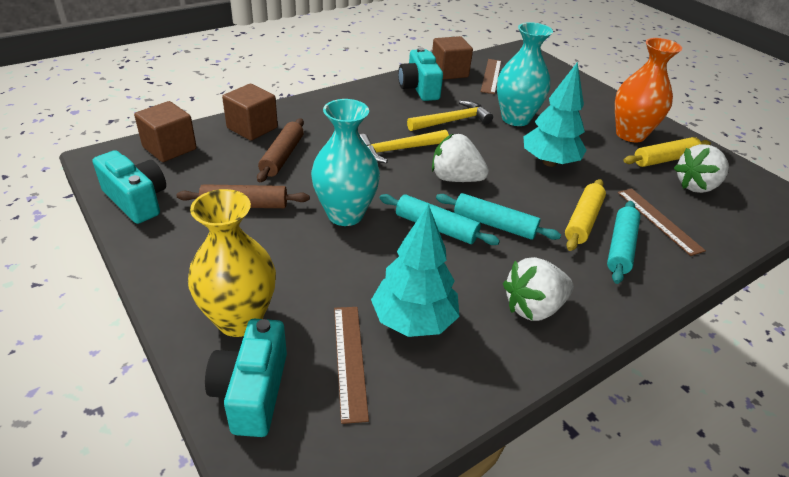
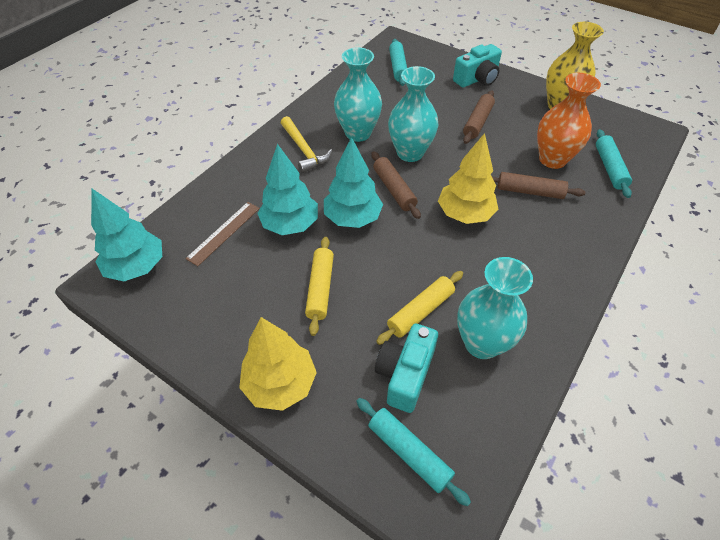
brown cube: [134,101,197,162] [222,84,278,140] [432,36,473,80] = 3 -> none = 0
brown rolling pin: [177,184,309,208] [257,118,304,182] = 2 -> [371,151,421,219] [463,90,495,144] [492,172,586,199] = 3
brown ruler: [334,307,369,424] [481,59,501,94] [618,188,706,256] = 3 -> [185,202,260,266] = 1
turquoise camera: [93,150,166,224] [205,319,287,437] [398,47,443,101] = 3 -> [375,324,438,413] [453,44,502,87] = 2
turquoise tree: [371,204,459,337] [524,62,586,167] = 2 -> [91,189,162,281] [257,144,318,235] [324,137,383,228] = 3
turquoise vase: [311,99,380,226] [497,22,553,126] = 2 -> [334,48,382,142] [388,66,438,162] [457,257,533,359] = 3
white strawberry: [432,134,489,182] [503,257,574,321] [674,144,729,193] = 3 -> none = 0
yellow hammer: [360,130,449,163] [407,100,493,131] = 2 -> [281,116,333,173] = 1
yellow tree: none = 0 -> [239,317,317,411] [438,133,498,224] = 2

